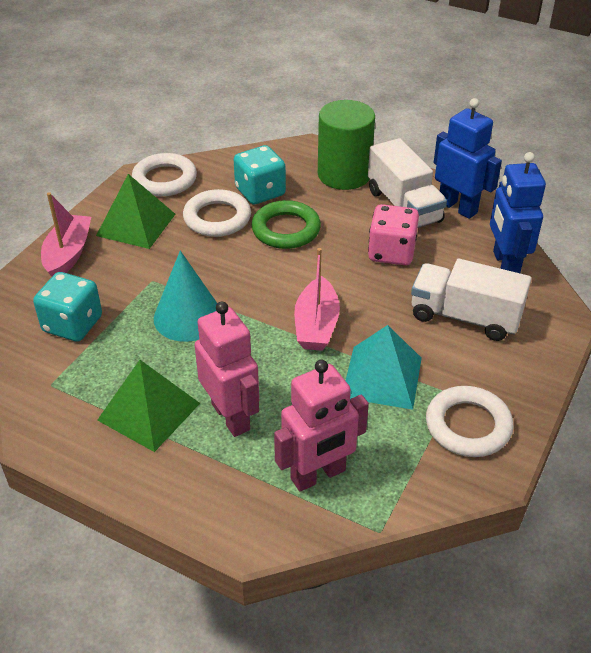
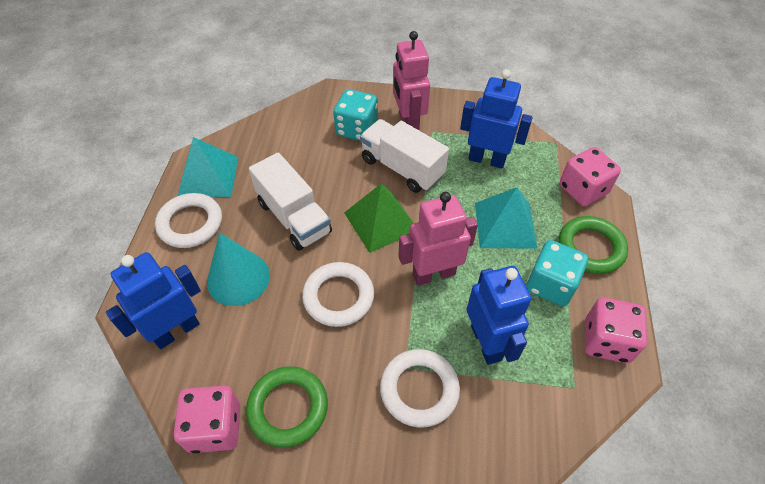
blue robot: [434,98,502,219] [490,152,546,273] = 2 -> [106,252,201,349] [460,69,533,169] [467,266,531,365] = 3
green cylinder: [318,100,375,190] = 1 -> none = 0
green pyramid: [96,174,175,249] [97,360,200,452] = 2 -> [344,184,414,253] = 1
green ring: [251,200,321,249] = 1 -> [246,366,328,448] [559,216,628,274] = 2
pink boat: [41,192,91,277] [294,248,340,351] = 2 -> none = 0
pink dice: [368,204,419,265] = 1 -> [174,386,240,453] [560,147,621,206] [585,297,647,363] = 3
turquoise pyramid: [346,325,422,410] = 1 -> [178,137,238,197] [475,187,538,249] = 2

